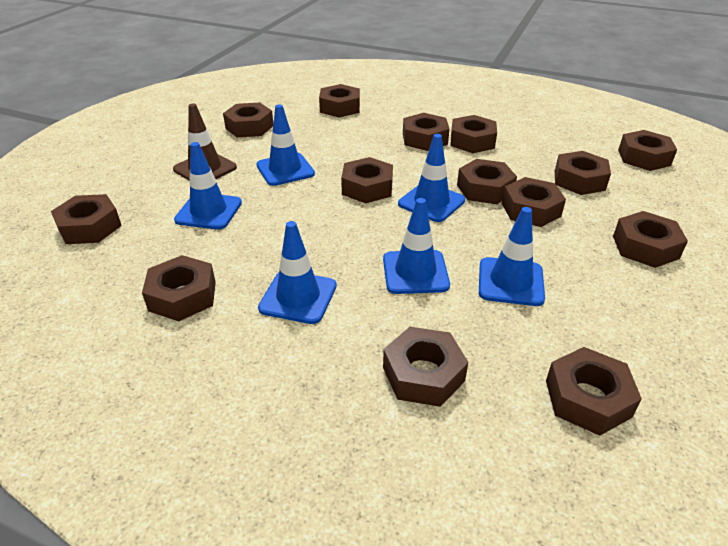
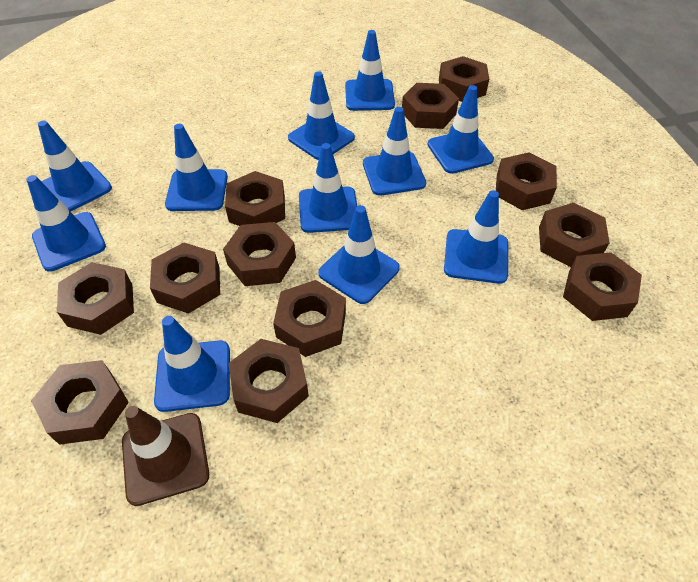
blue traffic cone: [174,142,242,230] [256,104,315,186] [258,221,337,324] [383,198,450,294] [398,134,465,222] [479,207,545,306] = 6 -> [26,175,106,272] [38,121,112,212] [154,316,230,412] [165,124,228,211] [288,71,355,160] [299,143,357,233] [318,205,400,304] [345,30,395,111] [363,107,426,196] [428,85,494,174] [444,190,508,284] = 11
brown nut: [51,194,122,244] [142,255,216,321] [223,103,273,137] [319,84,360,118] [341,157,393,204] [383,327,468,407] [403,113,450,151] [450,115,497,153] [457,159,517,204] [502,177,566,227] [546,347,642,436] [555,151,611,195] [613,211,688,268] [618,130,677,171] = 14 -> [31,360,129,445] [57,262,134,335] [150,242,220,314] [223,222,296,286] [225,171,285,226] [228,339,309,423] [273,280,346,357] [402,83,459,129] [439,56,489,102] [496,152,557,210] [539,203,610,267] [563,252,642,321] = 12

